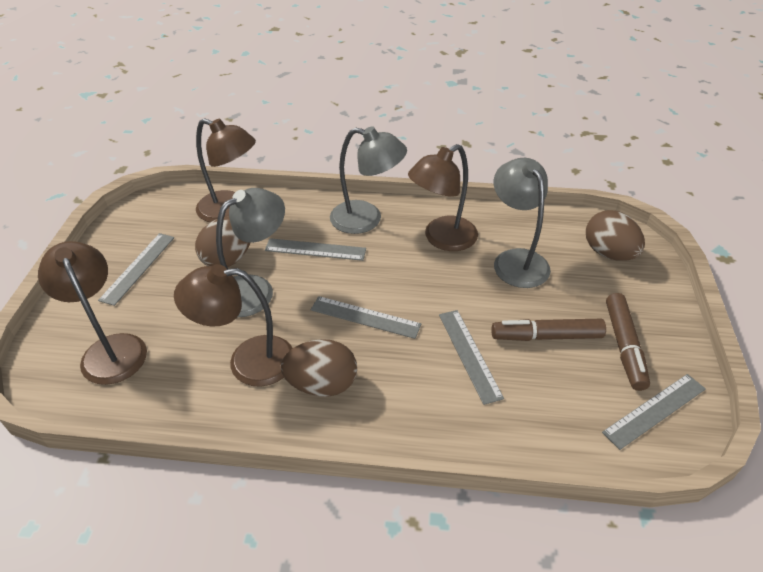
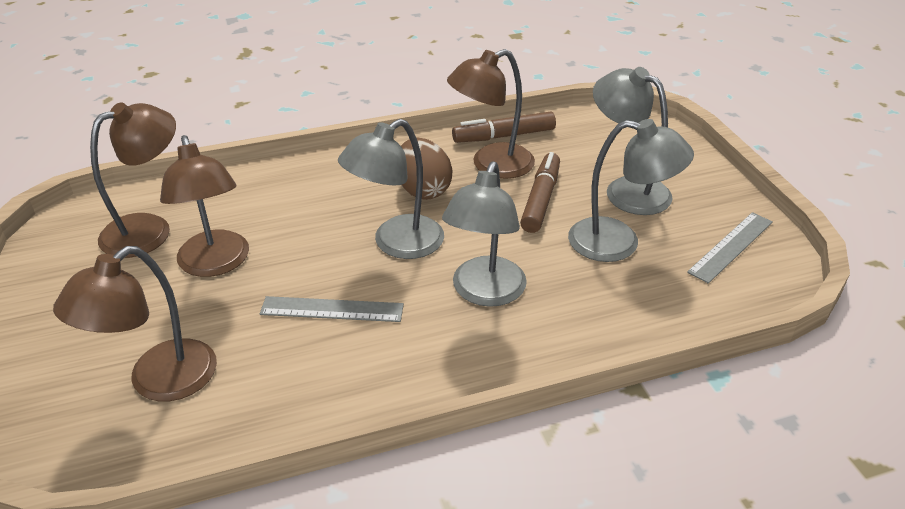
brown egg: [195,216,250,267] [281,339,357,397] [586,210,645,261] = 3 -> [401,138,453,200] = 1
grey lamp: [216,188,285,317] [330,127,407,234] [494,158,551,288] = 3 -> [338,119,444,259] [442,161,527,307] [568,119,694,262] [593,67,672,215] = 4
grey ruler: [98,233,175,306] [265,238,366,261] [311,296,421,339] [439,310,504,405] [602,374,706,450] = 5 -> [260,296,404,322] [687,212,773,284] = 2

